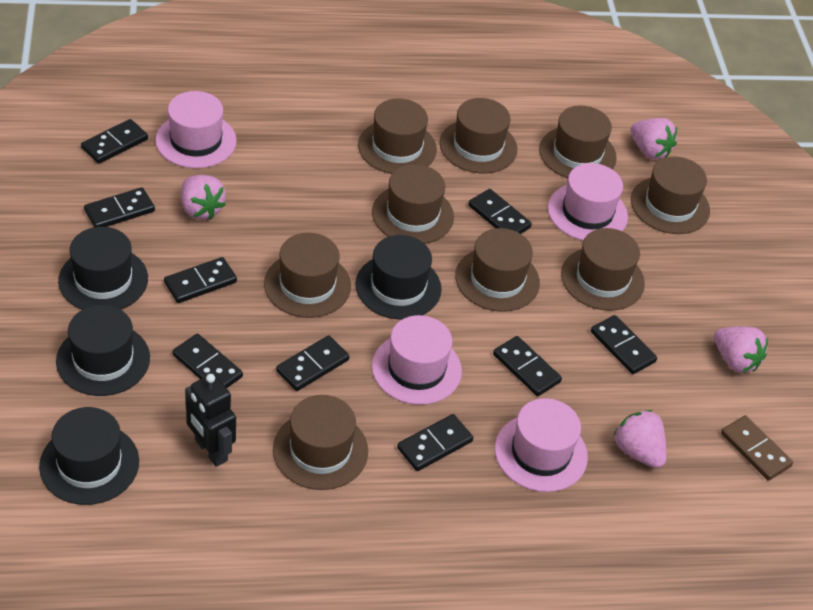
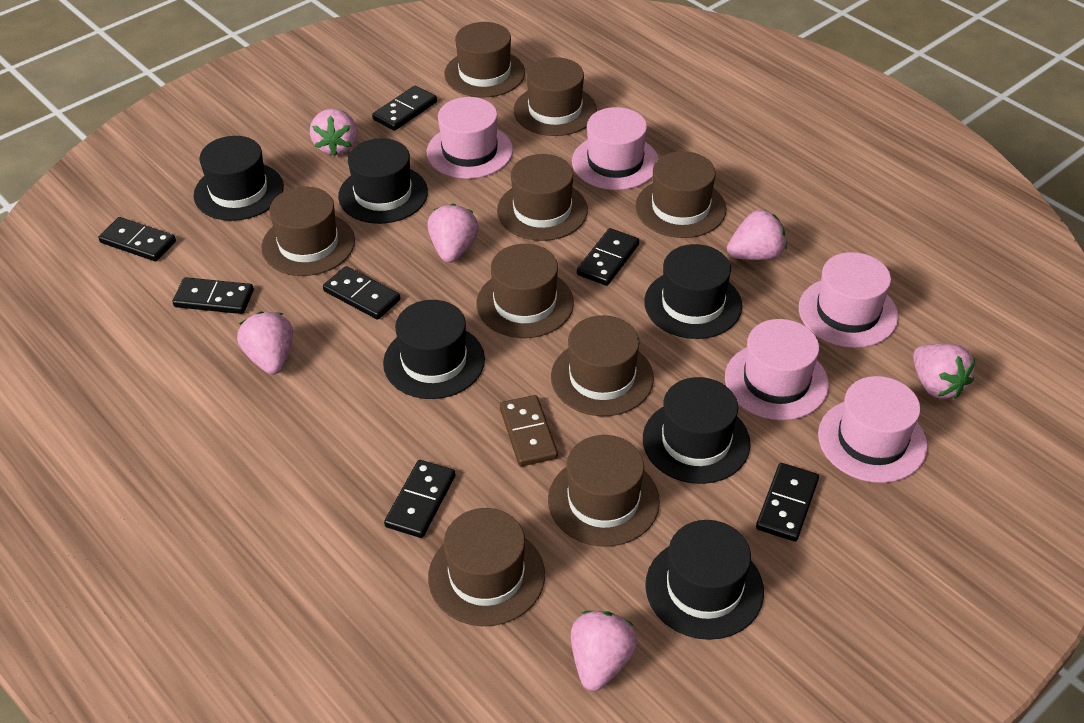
black domino: [81,119,148,164] [84,187,155,227] [164,257,237,303] [172,334,243,388] [276,335,349,391] [397,414,473,471] [468,189,532,234] [493,336,562,396] [591,315,657,374] = 9 -> [99,217,176,261] [173,277,254,314] [323,266,400,320] [372,86,437,131] [384,460,455,538] [577,228,639,286] [756,463,819,542] = 7
black hat: [39,407,139,505] [56,305,150,396] [58,227,148,310] [355,235,442,319] = 4 -> [193,136,284,221] [338,138,428,224] [383,300,485,399] [643,377,751,484] [644,244,742,339] [645,520,764,640] = 6
black robot: [185,374,236,467] = 1 -> none = 0
pink hat: [155,91,237,168] [372,315,462,405] [495,398,588,492] [548,163,628,241] = 4 -> [427,97,513,179] [572,107,659,190] [725,319,829,420] [799,252,898,348] [818,376,928,483] = 5
pink strawberry: [181,175,226,220] [614,410,666,468] [630,118,677,159] [714,326,768,373] = 4 -> [237,312,293,375] [310,108,358,156] [427,204,479,263] [571,611,638,691] [727,210,787,260] [913,343,975,399] = 6

